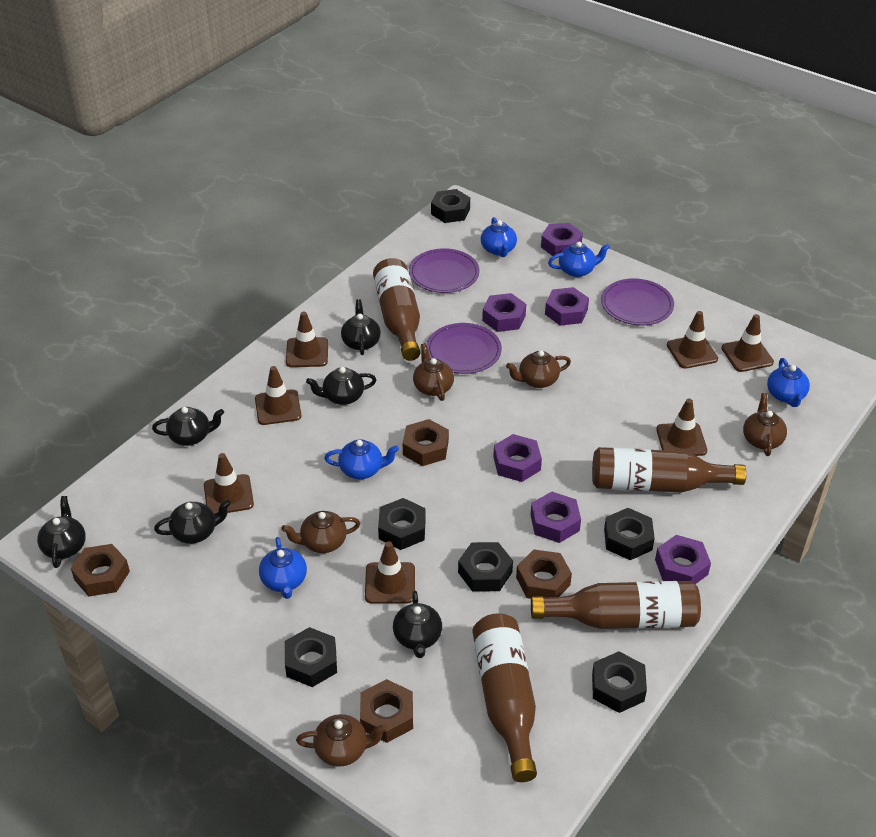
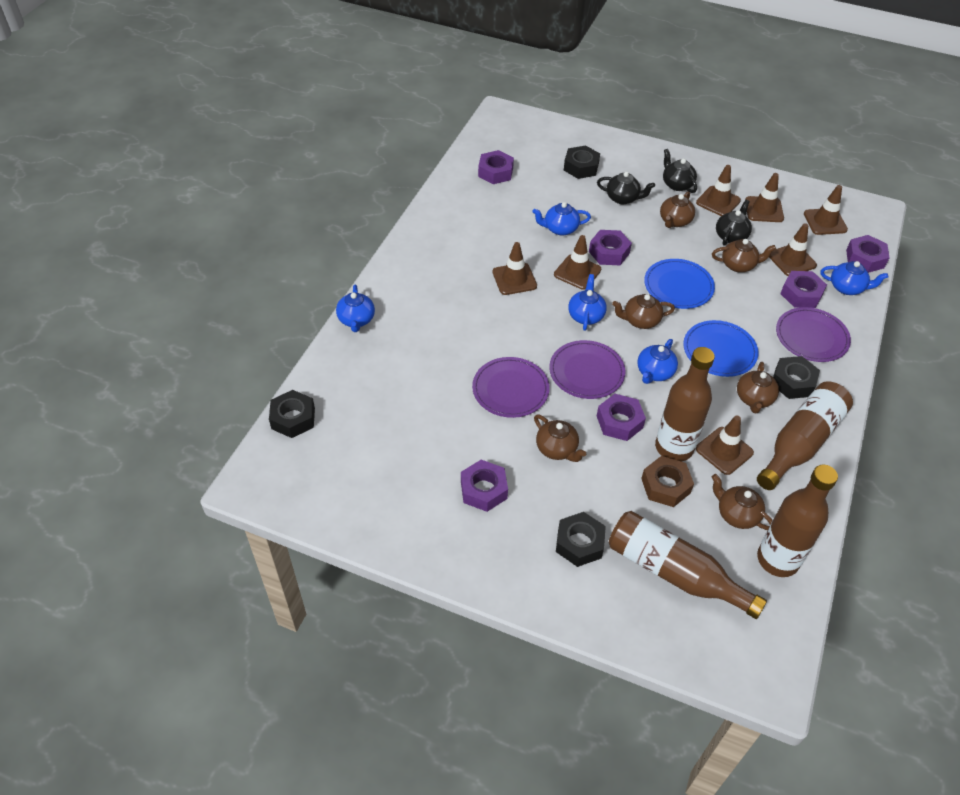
black nut: [285,627,337,687] [378,498,426,550] [431,189,470,223] [458,542,513,591] [592,651,647,713] [604,508,655,560] = 6 -> [269,390,315,438] [556,512,606,567] [564,145,600,179] [773,356,820,399] = 4
black teapot: [37,496,86,568] [152,407,224,446] [154,499,231,544] [306,367,376,405] [341,299,381,355] [393,591,442,658] = 6 -> [597,172,655,204] [663,149,697,193] [716,200,752,246] = 3
blue plate: none = 0 -> [644,259,715,309] [683,320,759,377] = 2
brown nut: [71,544,130,596] [360,679,413,743] [403,419,449,466] [516,549,572,599] = 4 -> [641,456,694,507] = 1
brown teapot: [281,511,360,553] [296,714,387,767] [413,343,454,401] [506,350,571,388] [743,393,787,456] = 5 -> [534,414,586,462] [612,294,675,329] [660,192,695,228] [712,239,776,272] [712,474,773,530] [737,362,779,414] = 6

